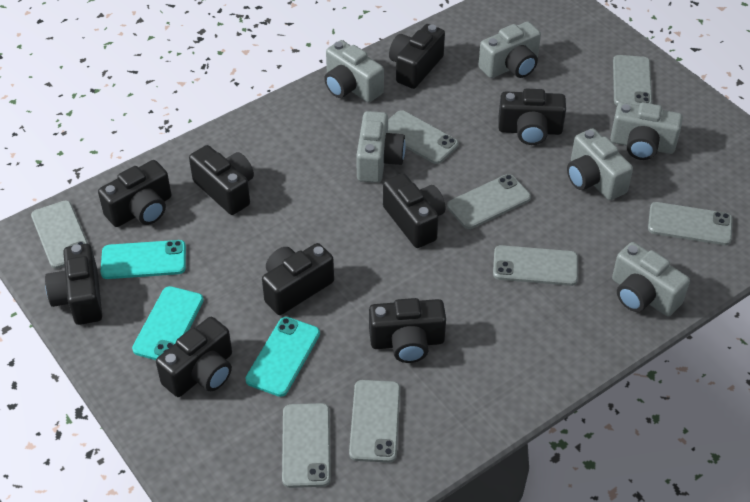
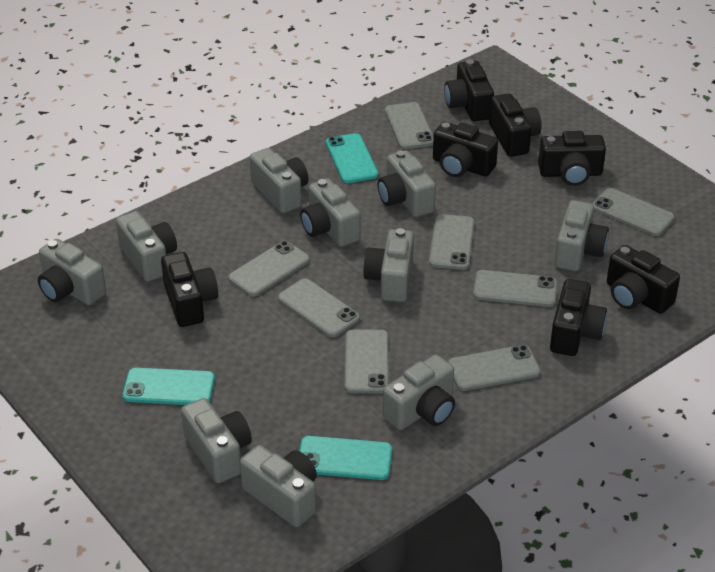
black camera: [45,244,102,325] [98,160,171,227] [156,317,232,397] [189,145,254,215] [262,243,334,315] [369,298,446,363] [383,173,446,248] [389,24,445,89] [498,88,566,145] = 9 -> [161,252,218,327] [433,122,498,177] [444,59,494,121] [489,93,542,157] [538,131,606,186] [550,279,607,356] [607,245,680,314] = 7
grey camera: [324,40,384,102] [356,111,406,183] [478,22,541,78] [567,128,633,200] [610,102,683,160] [612,242,690,316] = 6 -> [38,239,106,305] [116,211,177,282] [181,398,252,483] [240,445,317,527] [250,148,309,213] [300,179,360,247] [363,228,414,302] [377,150,436,217] [383,354,455,430] [554,200,609,271] = 10

